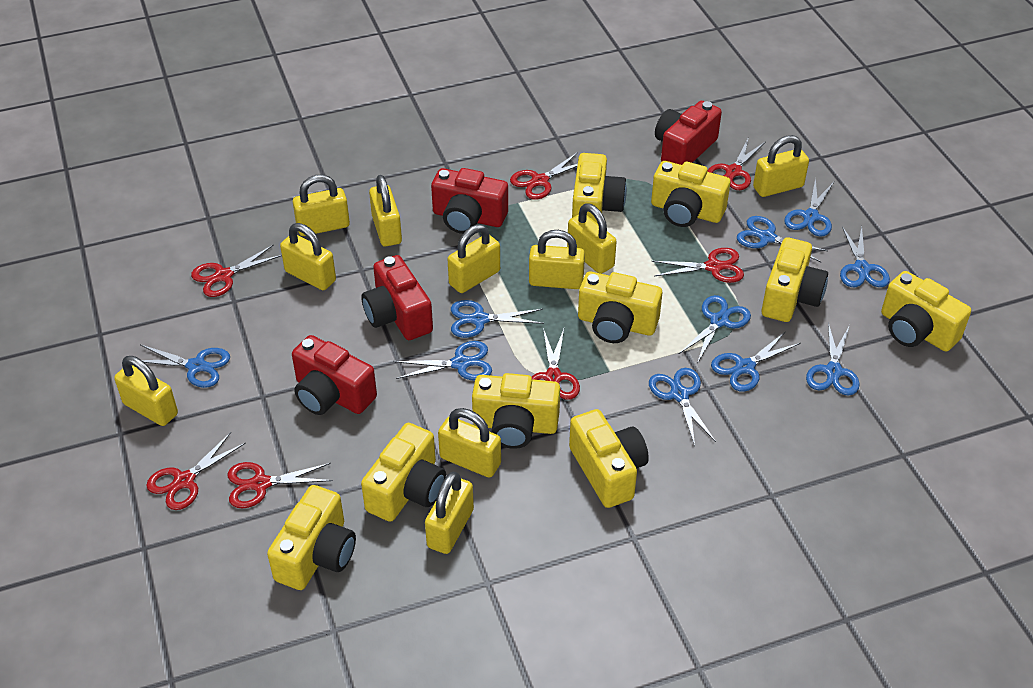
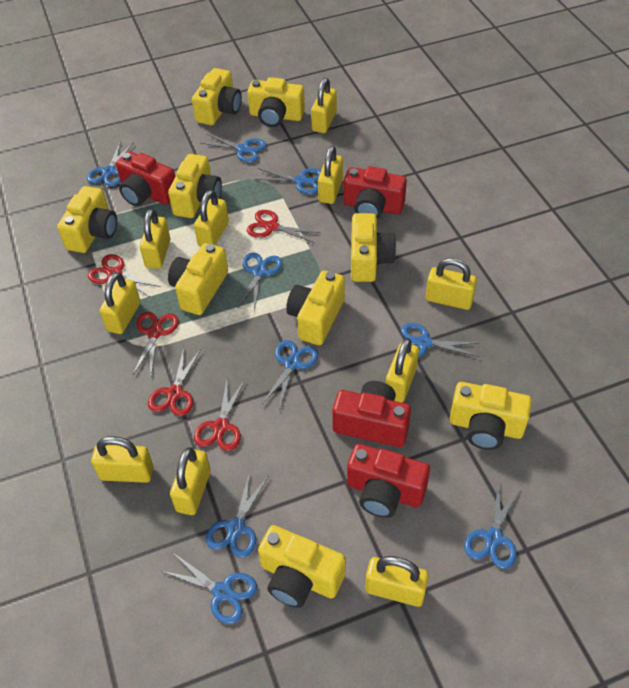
blue scissors: [140,344,230,388] [394,341,492,381] [451,300,544,338] [649,368,716,446] [679,295,751,364] [711,331,801,392] [737,216,828,262] [784,178,834,237] [806,322,860,396] [840,226,890,287] = 10 -> [87,141,134,187] [161,552,257,624] [201,133,266,163] [206,472,269,558] [237,253,282,311] [254,168,321,194] [262,340,318,408] [401,323,479,357] [464,482,519,569] = 9
red scissors: [146,432,246,510] [191,245,282,297] [228,462,333,508] [510,152,578,200] [532,328,580,400] [652,248,744,283] [707,137,765,190] = 7 -> [88,254,161,297] [133,312,179,375] [148,348,201,416] [194,380,245,451] [247,210,321,243] = 5

